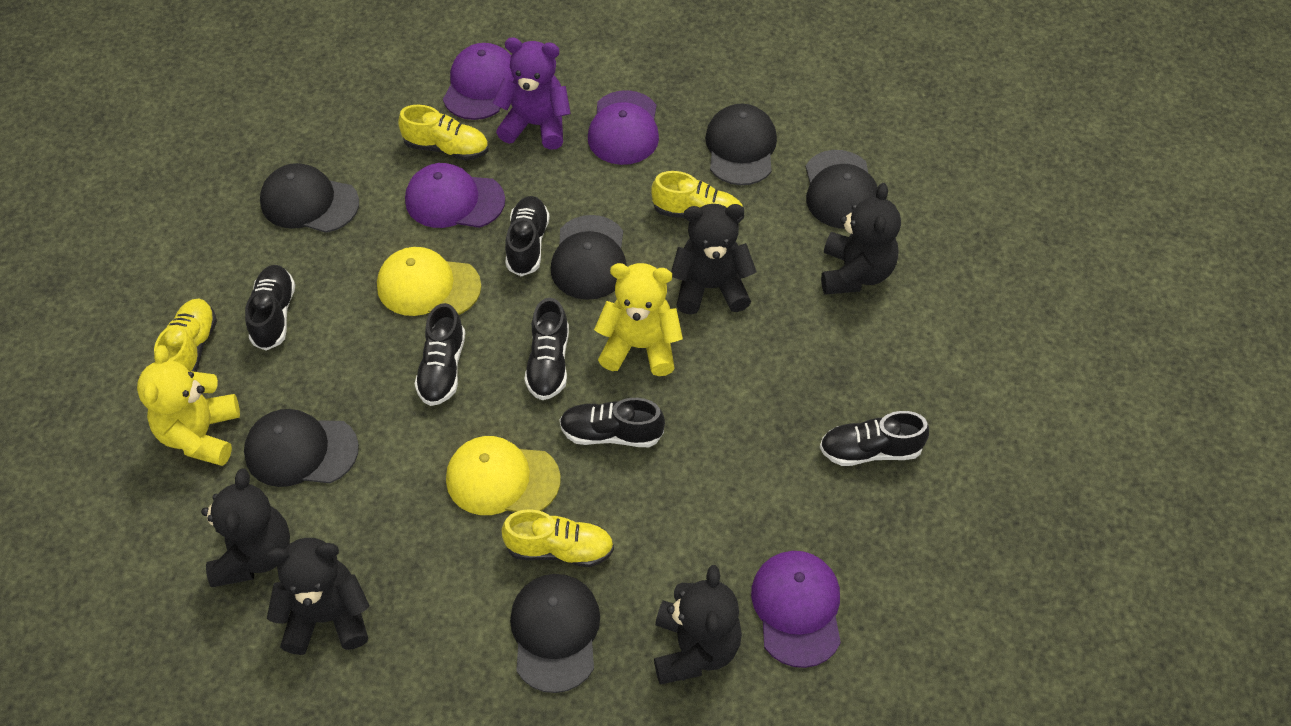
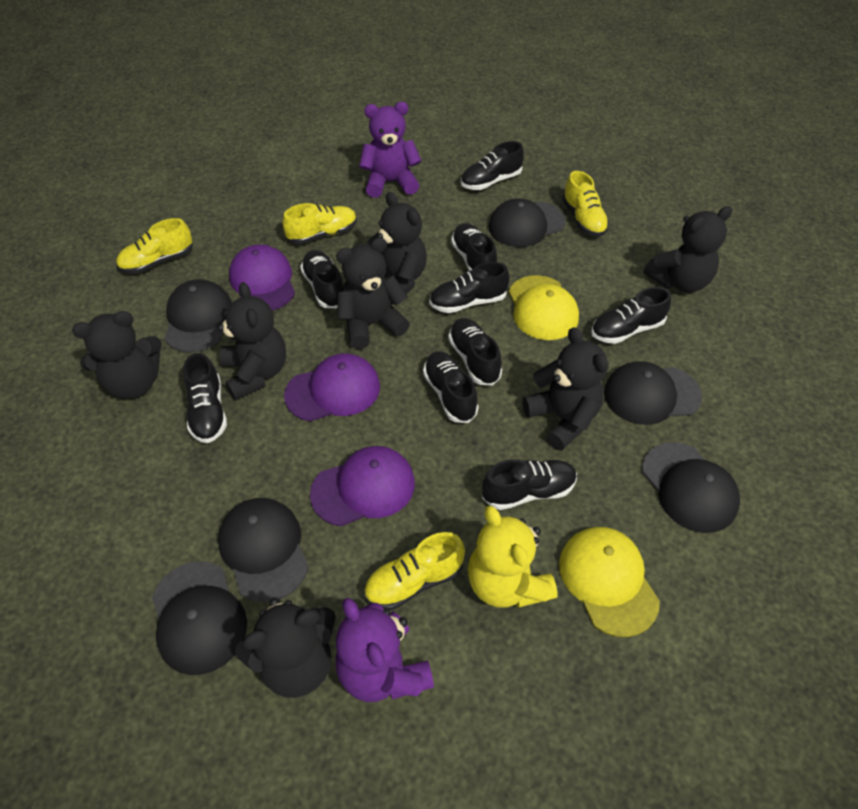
black shoe: [245,265,295,350] [415,303,465,406] [505,196,550,276] [524,298,569,400] [560,398,665,447] [820,411,929,466] = 6 -> [183,353,227,443] [300,250,344,308] [423,351,479,423] [429,262,510,313] [448,318,502,386] [451,223,497,271] [461,141,524,190] [482,459,577,510] [591,287,671,344] = 9
black teddy bear: [201,468,290,587] [266,538,370,655] [654,565,742,684] [671,204,757,315] [821,183,901,294] = 5 -> [72,311,162,399] [218,282,286,400] [235,598,336,698] [336,238,410,349] [366,192,427,304] [522,327,609,451] [644,206,732,293] = 7
purple cap: [405,163,505,228] [443,43,514,120] [588,90,659,165] [751,551,841,668] = 4 -> [229,244,295,311] [284,353,380,421] [310,446,415,526] = 3
purple teddy bear: [493,38,571,150] = 1 -> [336,598,434,702] [359,102,422,198] = 2
yellow teddy bear: [137,345,240,466] [594,263,683,376] = 2 -> [468,506,558,608] = 1

